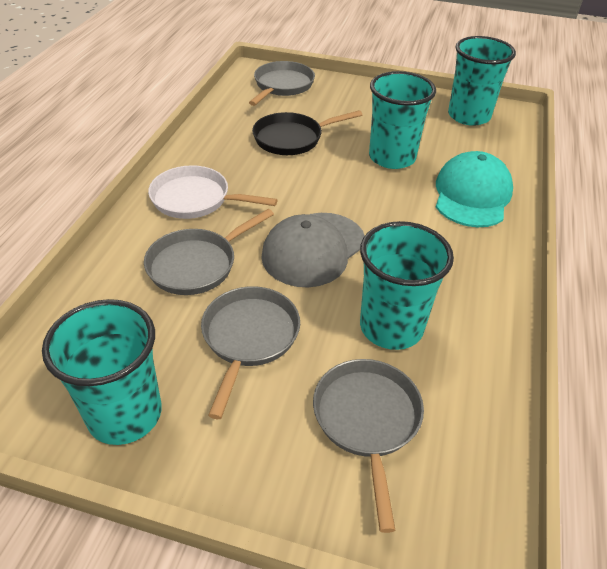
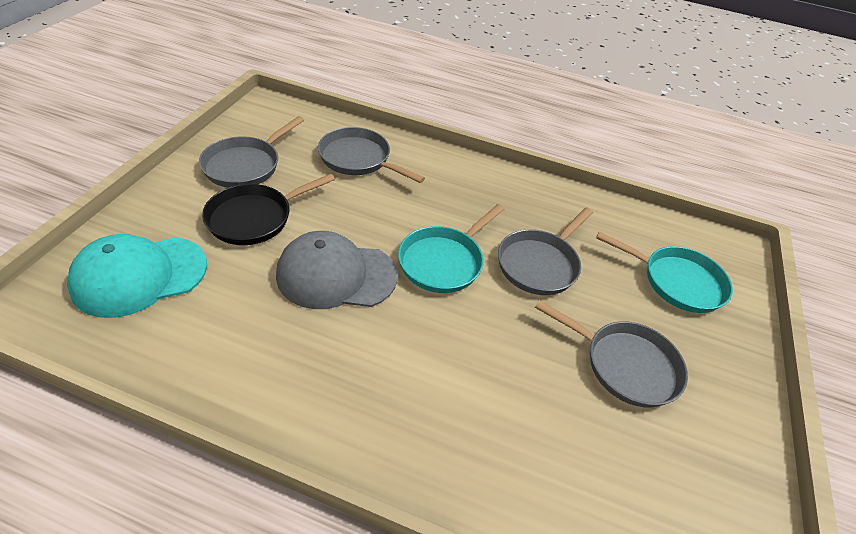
turquoise cup: [42,299,162,445] [360,221,454,350] [369,71,436,169] [448,36,516,126] = 4 -> none = 0
turquoise pan: none = 0 -> [398,204,504,293] [596,232,733,313] = 2
white pan: [148,165,278,219] = 1 -> none = 0

